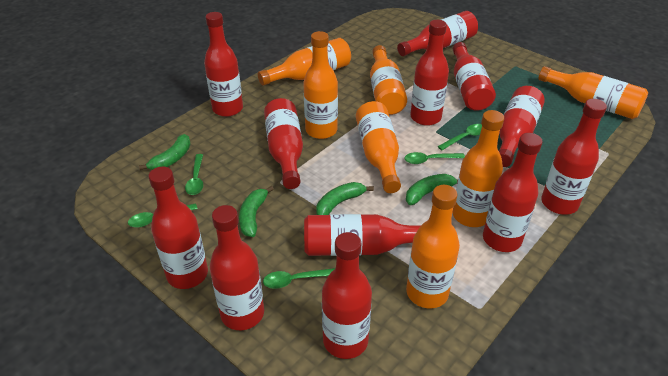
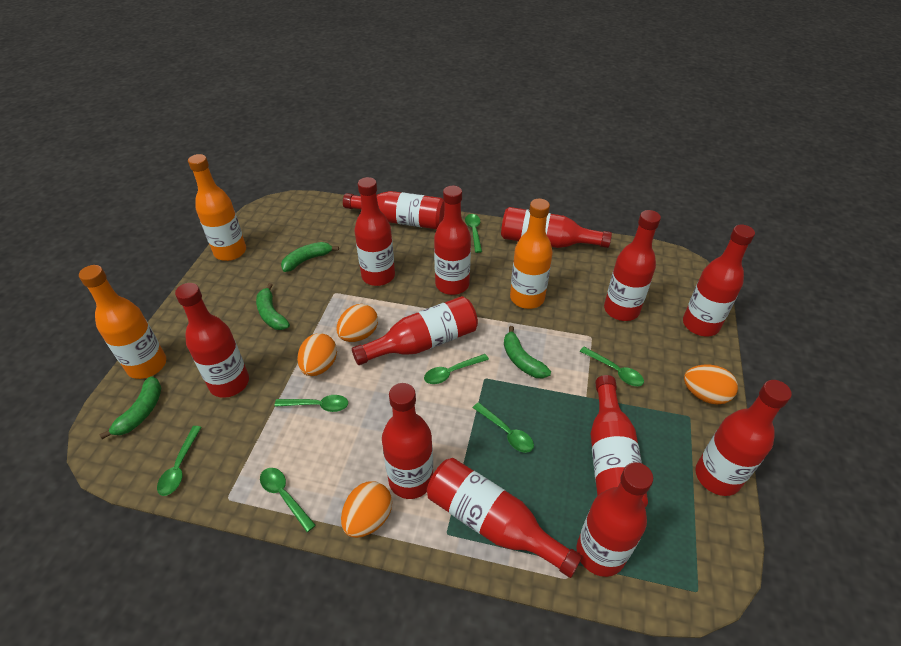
green spoon: [128,203,197,228] [185,154,203,195] [263,268,336,289] [405,152,465,164] [437,124,482,150] = 5 -> [157,426,202,496] [260,468,316,532] [274,395,348,412] [424,354,489,384] [465,214,482,253] [473,402,534,453] [580,347,644,386] = 7
orange bottle: [258,38,351,86] [303,31,338,139] [356,101,401,193] [370,45,407,115] [406,185,460,308] [452,110,504,227] [538,66,648,119] = 7 -> [79,265,166,379] [188,154,246,261] [510,199,553,309] = 3
orange egg: none = 0 -> [297,333,337,376] [336,304,378,342] [341,481,392,538] [684,364,738,404] = 4
red bottle: [149,167,208,289] [204,12,243,117] [210,205,264,330] [264,98,303,189] [304,214,420,256] [322,232,372,359] [397,11,478,56] [410,20,449,126] [453,42,496,111] [483,133,542,252] [499,86,545,167] [541,99,607,215] = 12 -> [175,283,249,398] [343,191,445,229] [352,296,478,365] [354,177,395,286] [382,383,433,499] [427,458,583,578] [434,186,471,295] [501,207,612,248] [577,462,653,577] [591,375,648,507] [604,210,661,321] [683,225,755,337] [696,380,792,496] = 13

